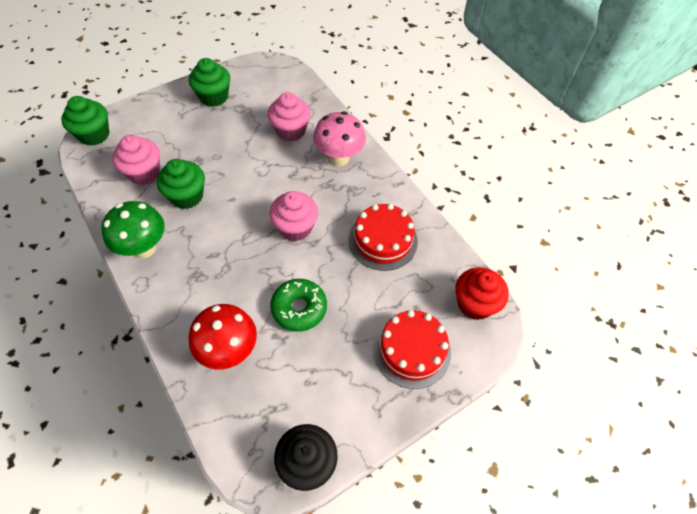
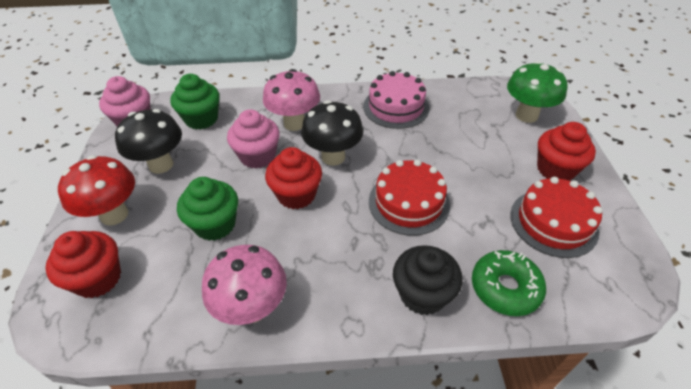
black mushroom: none = 0 -> [115,109,182,174] [301,100,363,166] = 2
green cupcake: [61,96,109,146] [157,159,205,209] [189,58,230,107] = 3 -> [170,74,219,130] [177,177,238,241] = 2
pink cake: none = 0 -> [363,71,429,129] = 1
pink cupcake: [112,135,160,185] [268,92,311,142] [270,191,318,241] = 3 -> [99,76,151,127] [227,109,280,169] = 2
pink mushroom: [313,111,366,166] = 1 -> [202,245,287,325] [263,69,320,131] = 2
red cupcake: [456,267,509,320] = 1 -> [45,231,121,298] [265,147,322,209] [537,122,596,181] = 3

